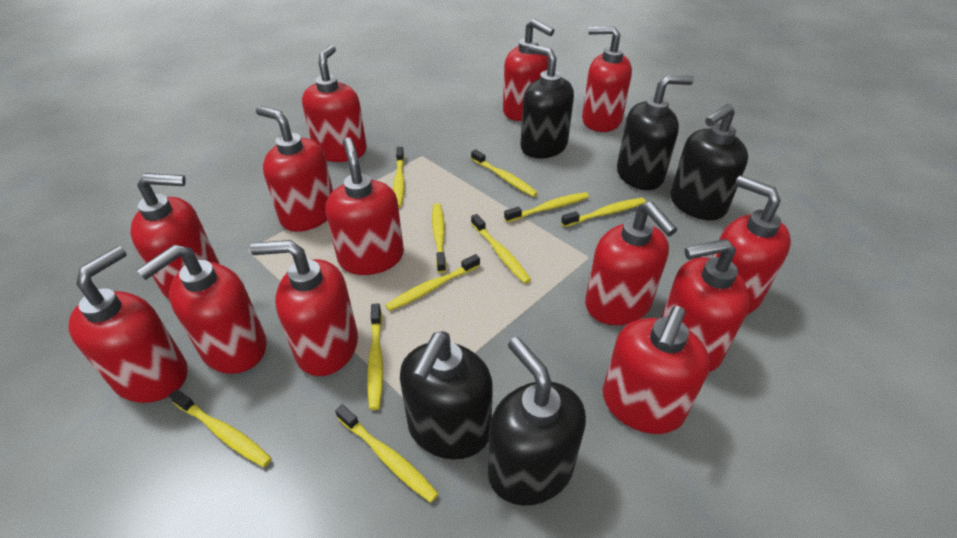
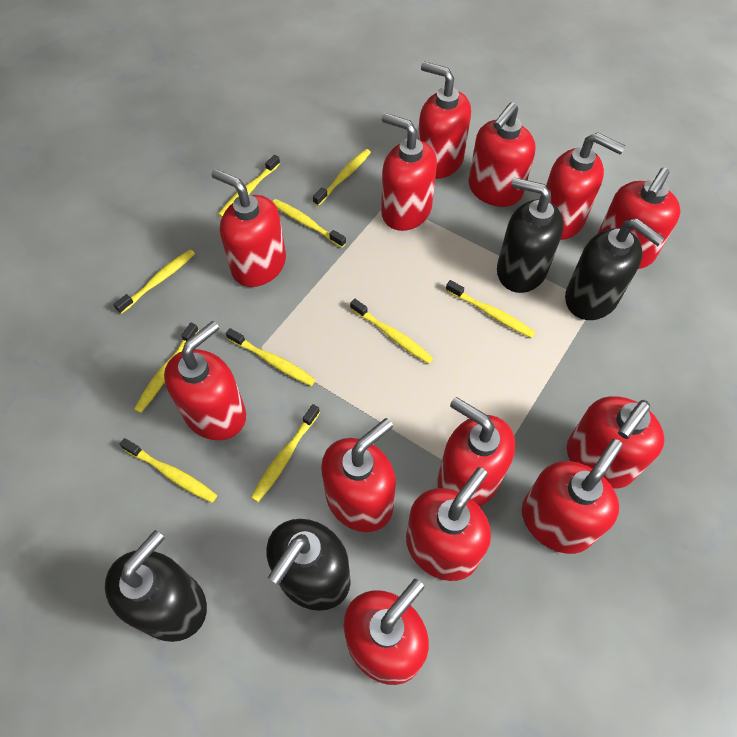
black soap dispenser: [400,332,493,459] [488,337,586,506] [520,44,574,159] [617,75,694,190] [670,104,748,220] = 5 -> [105,530,207,642] [266,519,351,611] [497,178,564,293] [565,218,665,320] = 4

